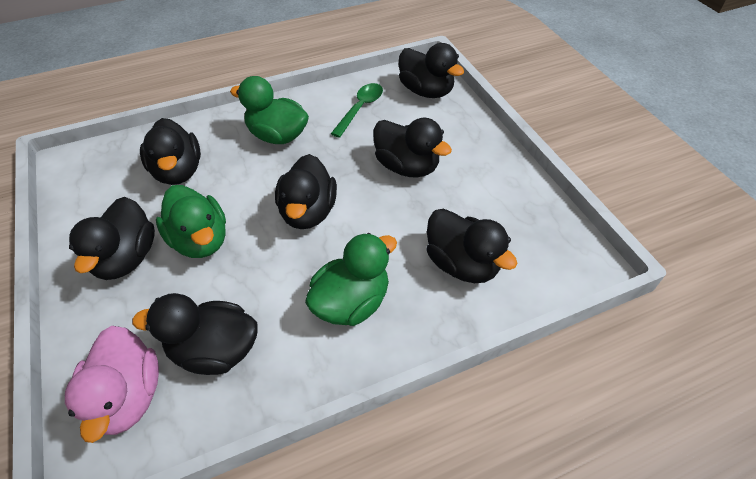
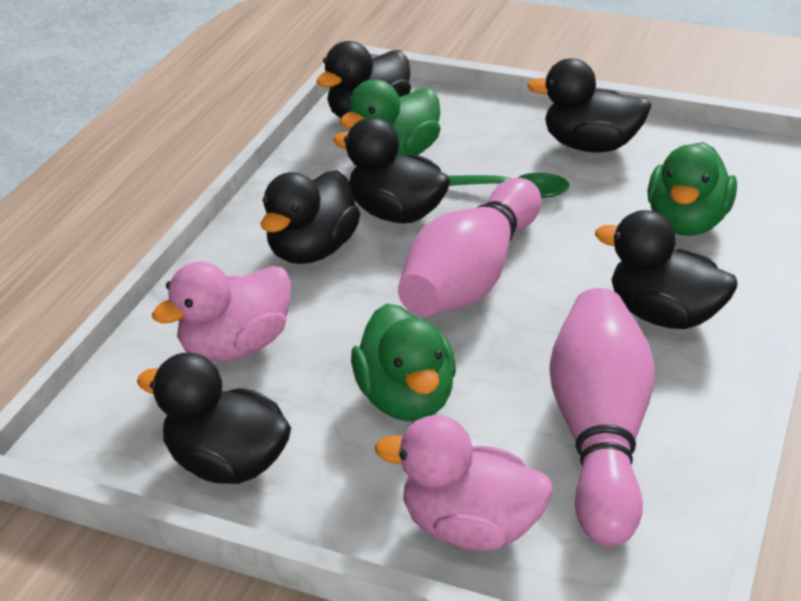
black duck: [69,197,155,280] [132,293,258,375] [140,118,201,185] [275,154,337,229] [373,118,452,177] [399,43,464,98] [426,209,518,283] = 7 -> [137,352,291,484] [261,170,360,264] [316,41,411,118] [333,117,450,223] [527,58,652,152] [595,210,737,329] = 6
pink bowling pin: none = 0 -> [398,178,541,316] [549,288,655,547] = 2
pink duck: [65,326,159,443] = 1 -> [152,261,291,362] [375,415,553,551] = 2

